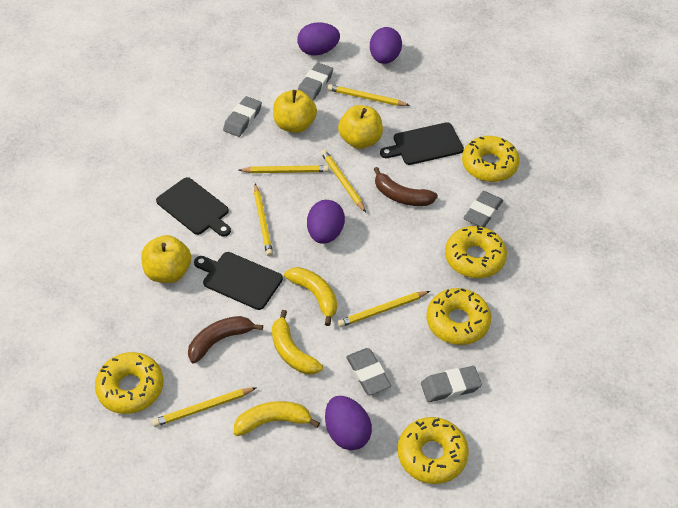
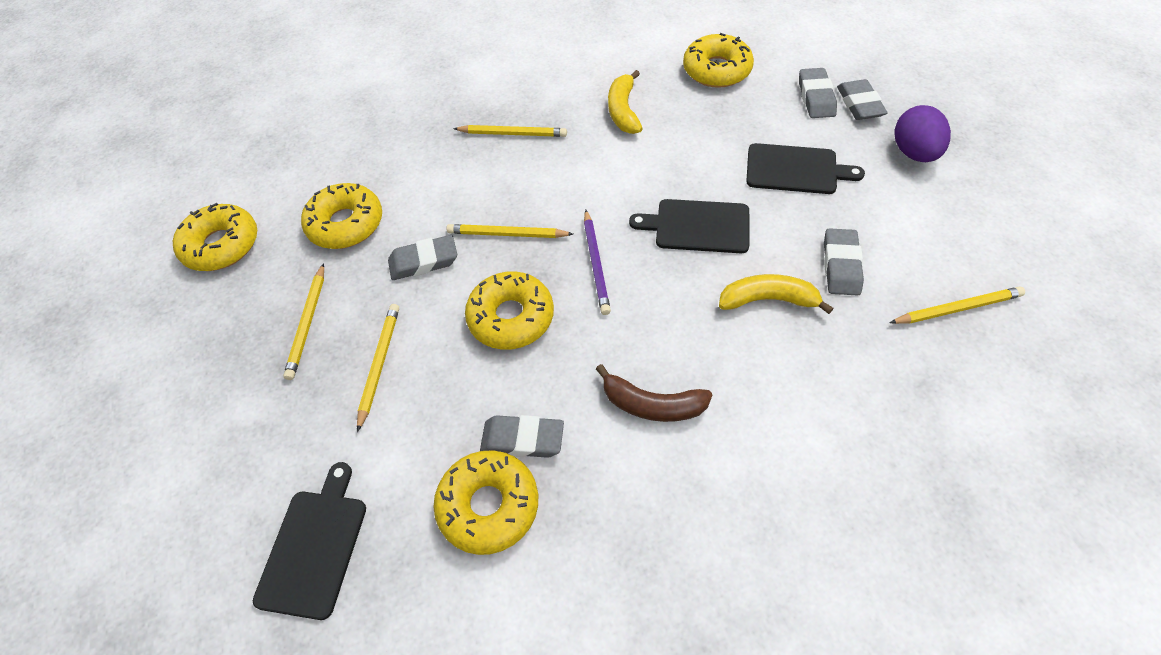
brown banana: [188,316,263,363] [374,167,438,206] = 2 -> [596,364,713,422] = 1
purple egg: [297,22,340,56] [307,200,345,244] [325,396,372,450] [370,27,402,64] = 4 -> [895,105,951,162] = 1
purple pencil: none = 0 -> [584,210,611,315] = 1
yellow apple: [141,235,191,283] [273,90,317,133] [338,105,383,149] = 3 -> none = 0
yellow banana: [234,401,320,436] [272,310,323,375] [284,267,337,326] = 3 -> [608,70,643,134] [719,274,834,314] = 2
yellow pencil: [152,388,256,427] [239,165,329,173] [254,184,273,256] [321,150,366,212] [328,85,410,106] [338,291,430,327] = 6 -> [283,263,324,380] [357,304,399,432] [446,224,573,238] [453,125,567,137] [889,286,1025,324] = 5

